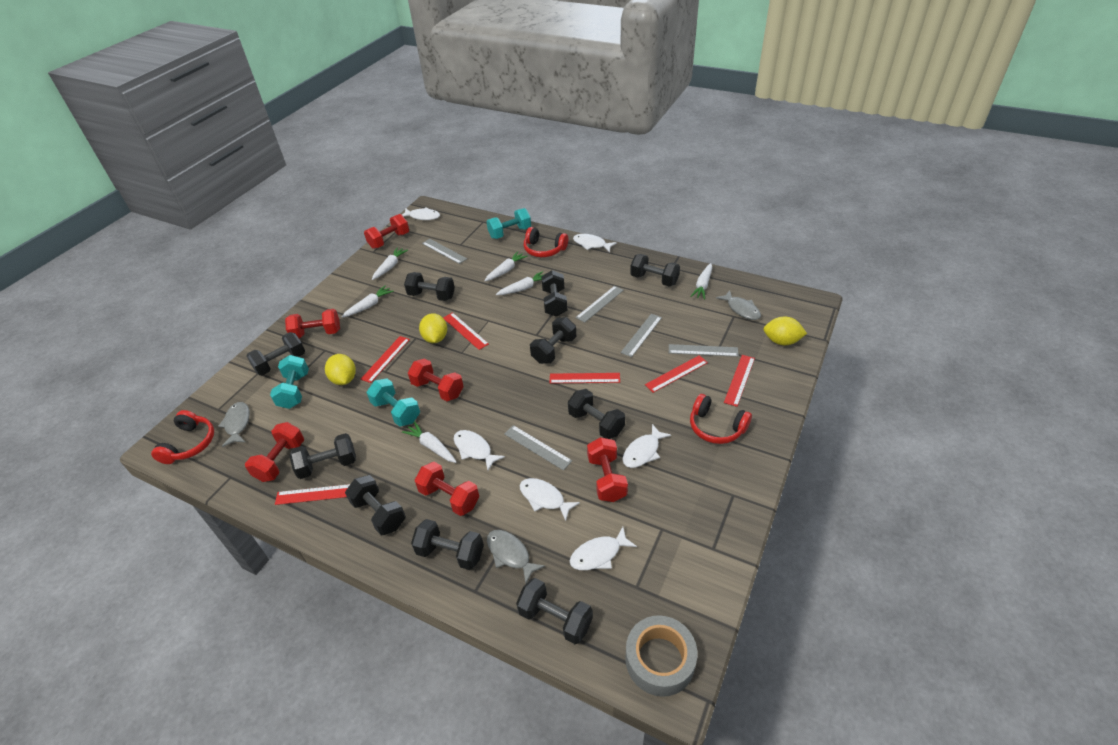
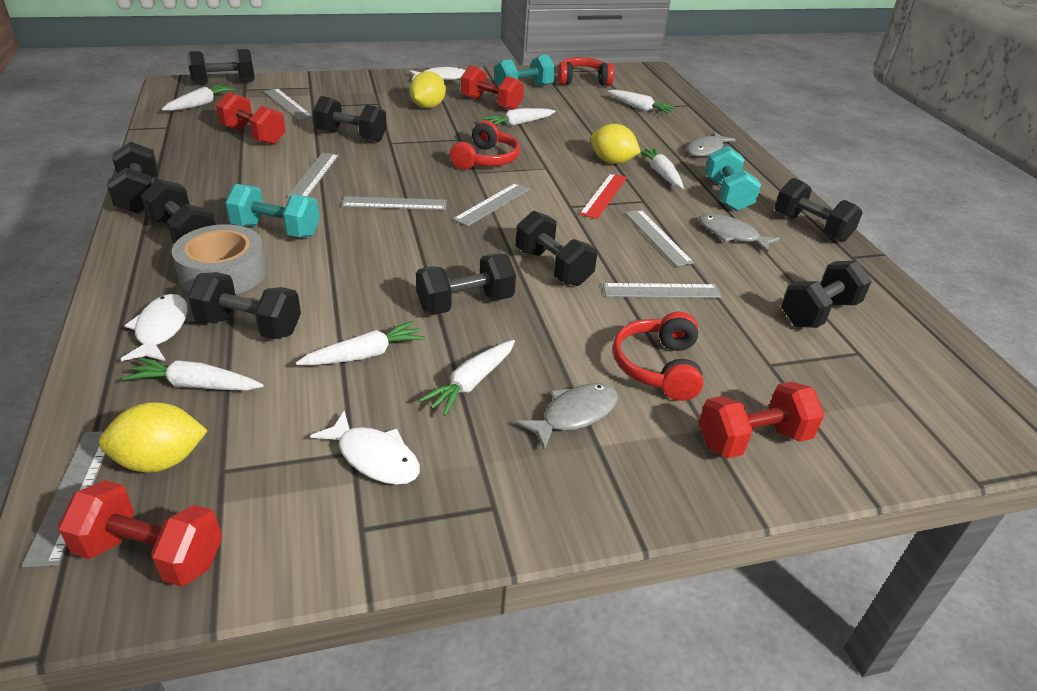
black dumbbell: [247,332,305,376] [289,433,356,479] [345,475,406,535] [404,272,455,301] [411,519,484,570] [516,578,593,644] [530,317,576,364] [541,270,568,317] [568,389,625,439] [630,254,680,287] = 10 -> [107,141,159,214] [141,179,216,243] [187,49,255,85] [187,272,301,339] [313,96,387,142] [416,253,516,315] [515,211,597,286] [775,178,863,242] [781,261,872,328] = 9
grey ruler: [422,239,467,264] [504,425,572,470] [575,286,624,323] [621,314,662,357] [669,344,739,357] = 5 -> [21,432,106,567] [263,88,313,120] [288,153,339,197] [341,196,446,210] [453,183,530,226] [603,283,721,298] [625,210,694,267] = 7
red dumbbell: [245,422,304,482] [285,309,340,339] [364,214,409,249] [408,359,464,401] [415,462,479,516] [587,437,628,502] = 6 -> [58,480,222,587] [216,92,285,145] [461,65,524,110] [699,382,825,458] = 4
red ruler: [275,484,350,505] [361,336,410,383] [443,312,489,350] [549,373,620,383] [645,355,708,393] [724,355,755,407] = 6 -> [580,173,627,219] = 1
white carrot: [342,285,394,318] [372,247,408,280] [402,421,456,463] [485,251,527,281] [496,271,543,295] [690,263,712,300] = 6 -> [122,357,264,391] [162,84,235,111] [296,321,425,365] [419,340,515,416] [482,108,556,126] [607,90,676,114] [640,148,684,189] = 7
white fish: [402,207,440,220] [454,430,505,471] [520,478,580,521] [570,527,637,570] [573,234,617,252] [623,424,671,468] = 6 -> [121,294,187,361] [310,411,420,485] [410,67,466,80] = 3

